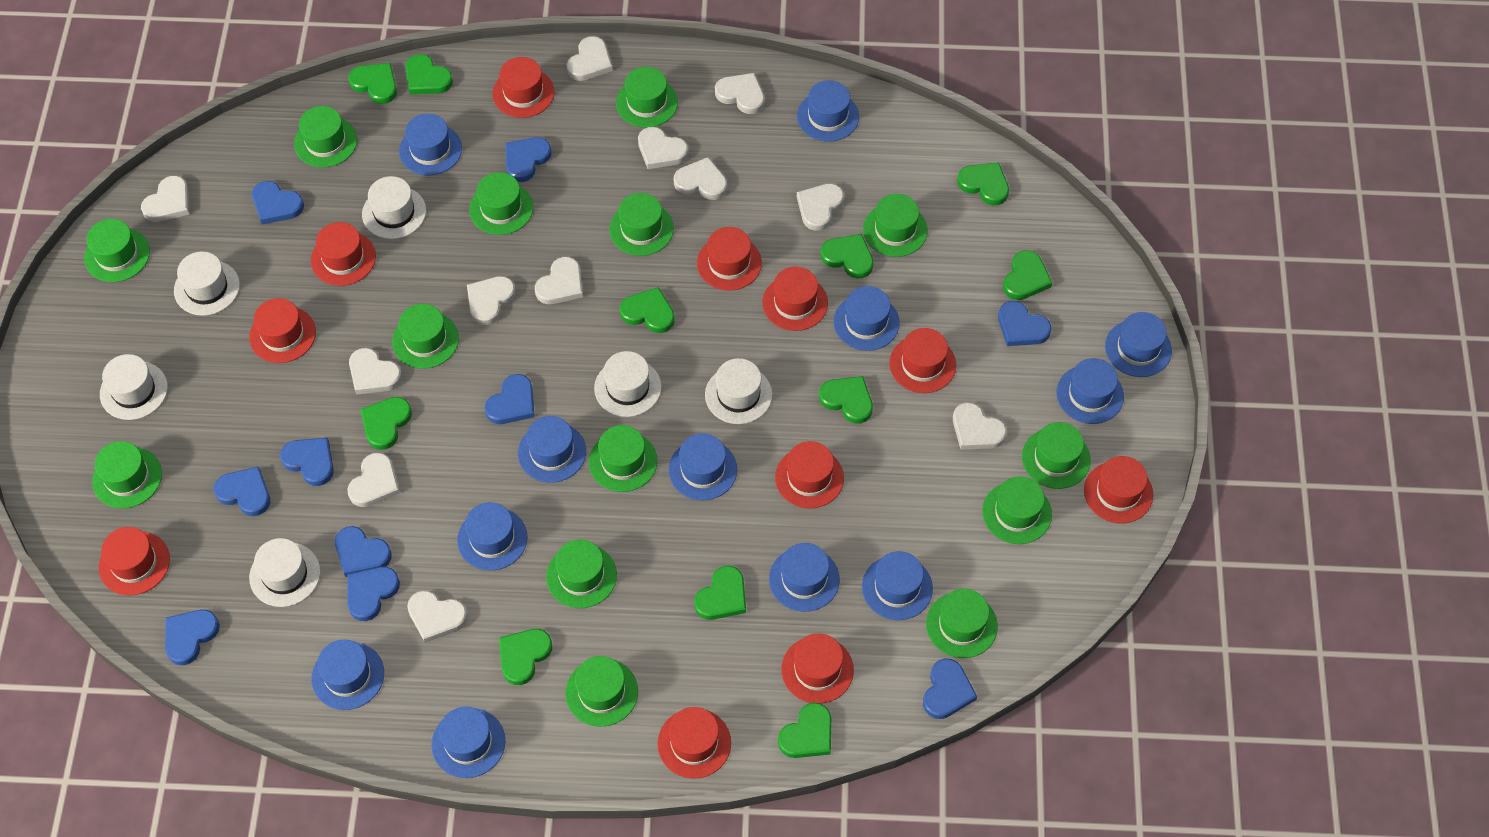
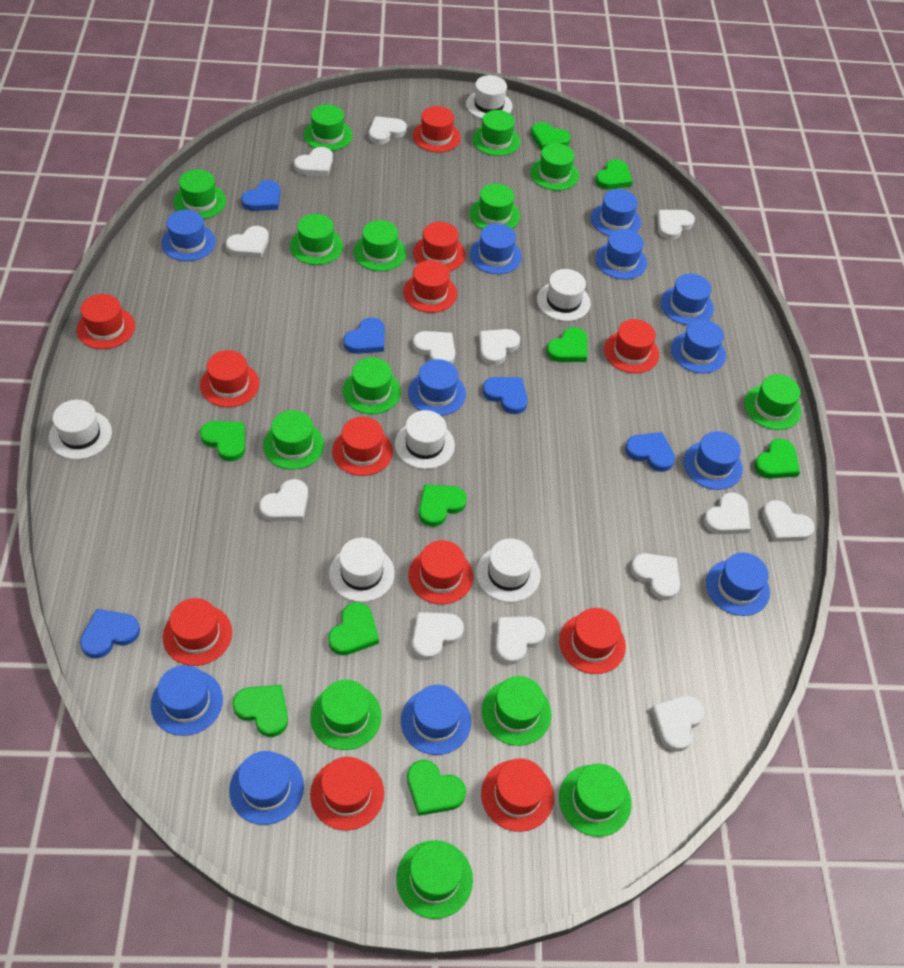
blue heart: [165,610,220,665] [214,466,270,516] [252,181,304,225] [280,438,334,486] [335,526,391,577] [347,567,400,621] [485,374,534,424] [505,137,552,182] [923,658,977,719] [998,301,1051,346] = 10 -> [80,609,140,658] [241,180,280,211] [343,317,385,354] [482,377,528,414] [625,432,675,472] = 5
green heart: [348,63,397,104] [361,397,412,450] [406,54,453,94] [499,629,552,685] [620,287,675,333] [694,566,746,620] [778,702,831,758] [819,376,873,424] [821,234,874,279] [957,162,1009,205] [1003,250,1052,300] = 11 -> [200,421,245,461] [232,685,288,737] [328,602,379,655] [407,760,466,816] [419,485,467,527] [531,122,571,150] [546,327,587,362] [595,159,633,189] [754,438,800,479] = 9
red hat: [99,527,170,596] [249,298,316,363] [311,222,376,286] [492,57,554,118] [657,707,731,779] [697,227,762,291] [762,267,828,331] [775,441,844,509] [781,633,854,704] [890,328,956,393] [1084,456,1153,523] = 11 -> [76,294,135,349] [163,598,232,666] [200,350,260,407] [310,757,384,831] [332,417,393,476] [403,260,457,313] [408,540,473,604] [413,106,461,152] [413,222,466,272] [481,758,554,832] [559,608,626,674] [604,319,659,373] = 12
white heart: [141,176,189,222] [347,452,400,507] [349,348,402,395] [407,590,468,643] [467,276,516,325] [535,257,583,304] [567,36,613,81] [638,127,688,169] [674,157,727,200] [715,73,765,114] [797,183,844,231] [953,402,1007,450] = 12 -> [226,226,269,258] [259,479,308,521] [294,147,333,176] [369,116,407,144] [412,612,464,660] [413,331,455,364] [479,329,520,366] [496,617,546,665] [631,553,680,600] [651,696,704,752] [657,210,695,240] [704,492,751,534] [762,500,815,542] = 13

